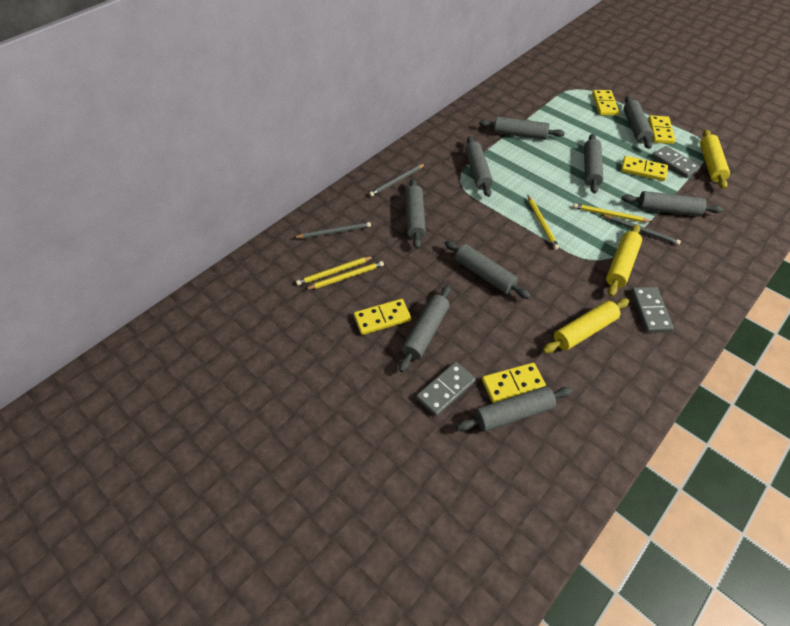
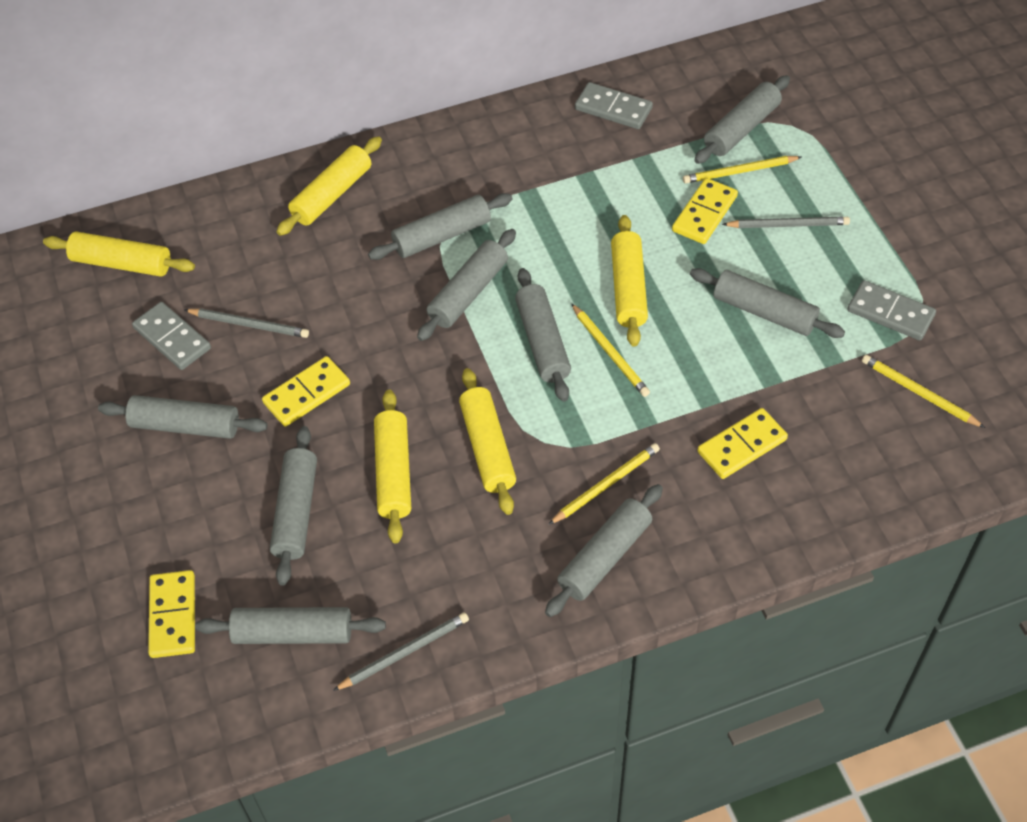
yellow domino: [354,299,411,335] [482,363,546,403] [592,90,619,116] [621,156,668,181] [648,115,675,144] = 5 -> [148,570,195,658] [262,356,350,427] [672,178,738,244] [697,408,788,479] = 4
yellow rolling pin: [543,298,629,353] [606,225,642,297] [700,130,730,189] = 3 -> [43,231,195,277] [276,136,382,236] [374,390,411,543] [459,368,516,515] [611,215,648,347] = 5

